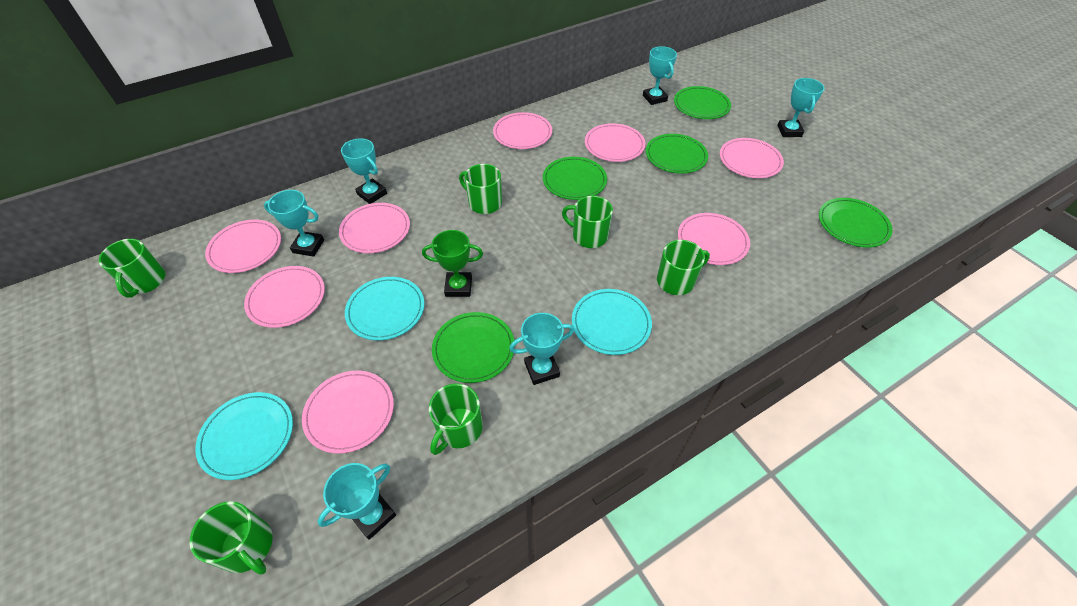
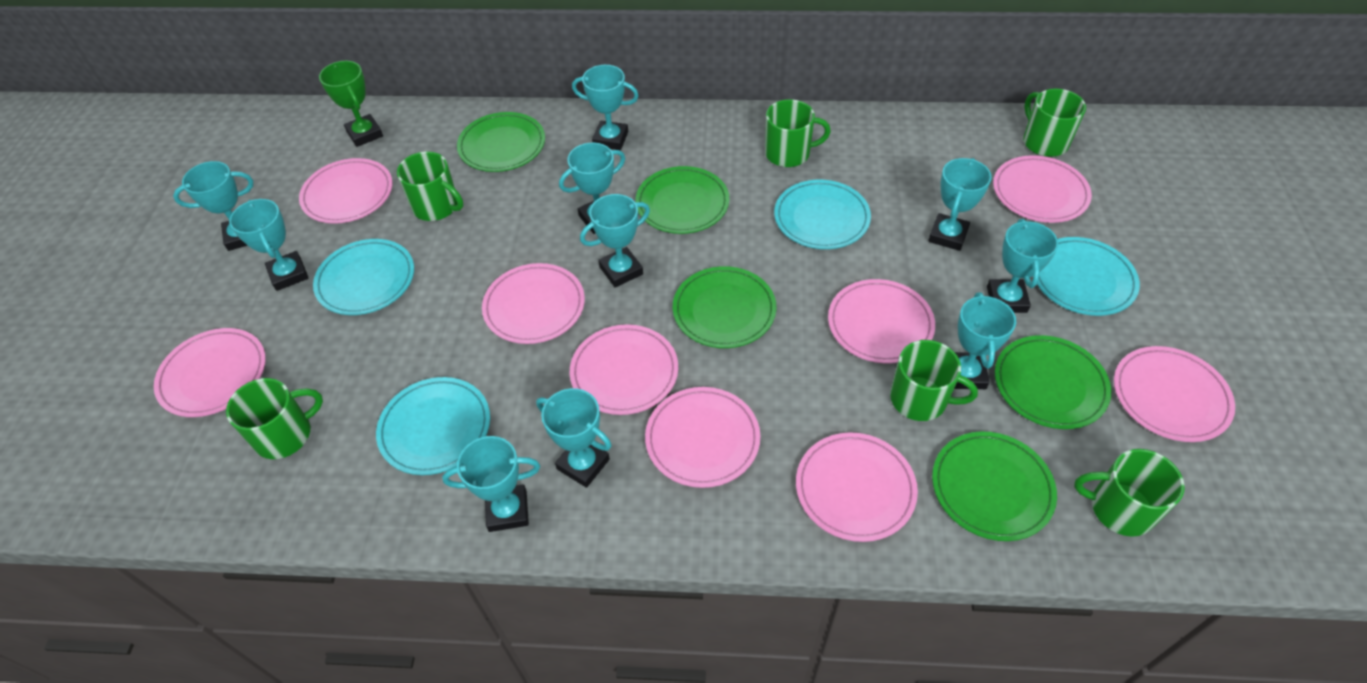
pink plate: [205,220,281,273] [244,266,325,328] [302,371,394,454] [339,203,410,253] [493,112,552,149] [585,123,645,162] [678,213,750,265] [720,138,784,178] = 8 -> [154,328,266,417] [299,158,392,224] [482,263,585,344] [570,324,678,415] [645,387,760,488] [796,432,918,542] [828,279,935,364] [993,155,1092,223] [1114,346,1235,442] = 9
turquoise plate: [195,392,293,480] [345,277,424,341] [572,289,652,355] = 3 -> [313,239,414,315] [376,377,490,475] [774,180,871,249] [1037,237,1140,316] = 4
turquoise trophy: [264,190,324,257] [317,463,396,540] [341,138,387,204] [509,313,574,385] [643,46,677,105] [777,78,824,137] = 6 -> [173,161,253,251] [229,199,309,291] [442,436,540,532] [536,388,612,488] [559,143,625,234] [572,65,639,150] [580,194,650,287] [928,158,992,251] [954,292,1016,389] [987,219,1058,313] = 10

